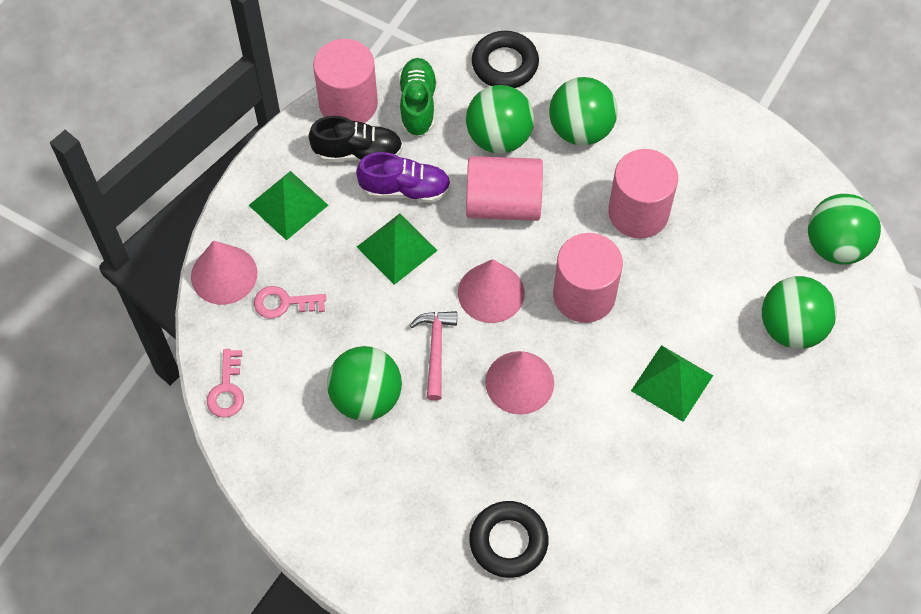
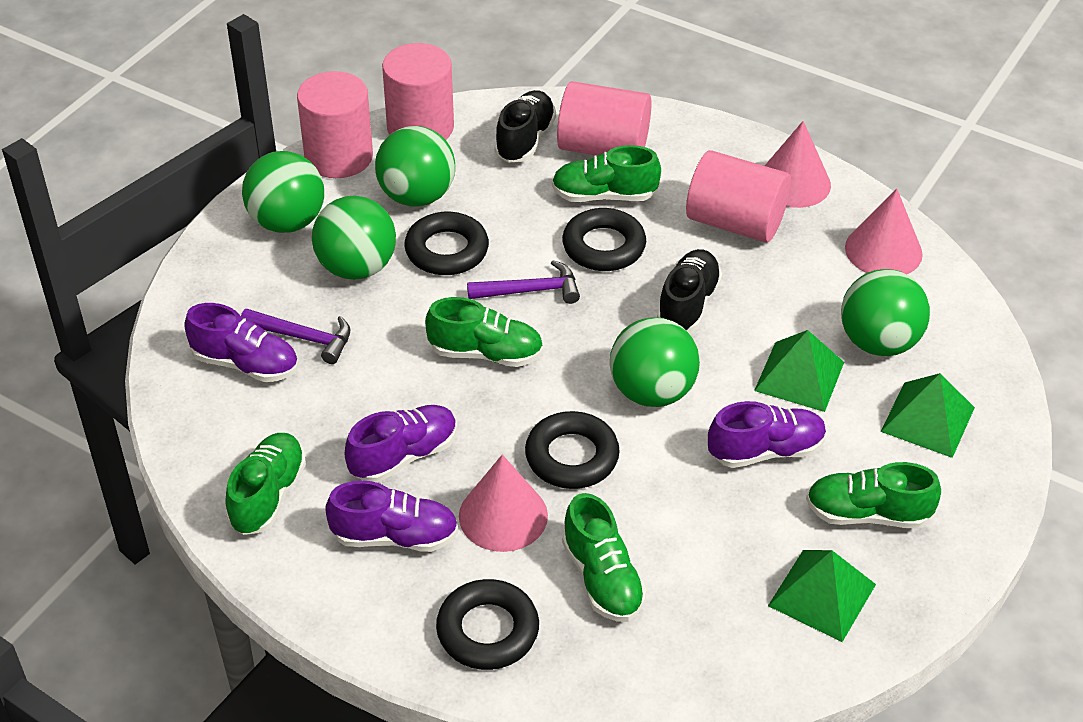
black ring: [469,501,548,578] [472,31,539,88] = 2 -> [404,212,489,275] [436,579,539,670] [525,411,620,489] [562,208,646,271] = 4
black shoe: [309,116,403,162] = 1 -> [494,90,556,163] [657,249,722,333] = 2
green shoe: [398,58,437,137] = 1 -> [226,433,306,535] [425,297,543,367] [552,145,661,202] [562,493,647,622] [806,462,941,528] = 5
pink hammer: [410,311,457,401] = 1 -> none = 0
pink key: [207,349,244,418] [254,286,326,319] = 2 -> none = 0
purple hammer: none = 0 -> [241,309,350,364] [467,260,580,304] = 2
purple shoe: [356,152,451,203] = 1 -> [184,303,298,382] [325,480,458,552] [345,405,457,483] [708,401,826,468] = 4

